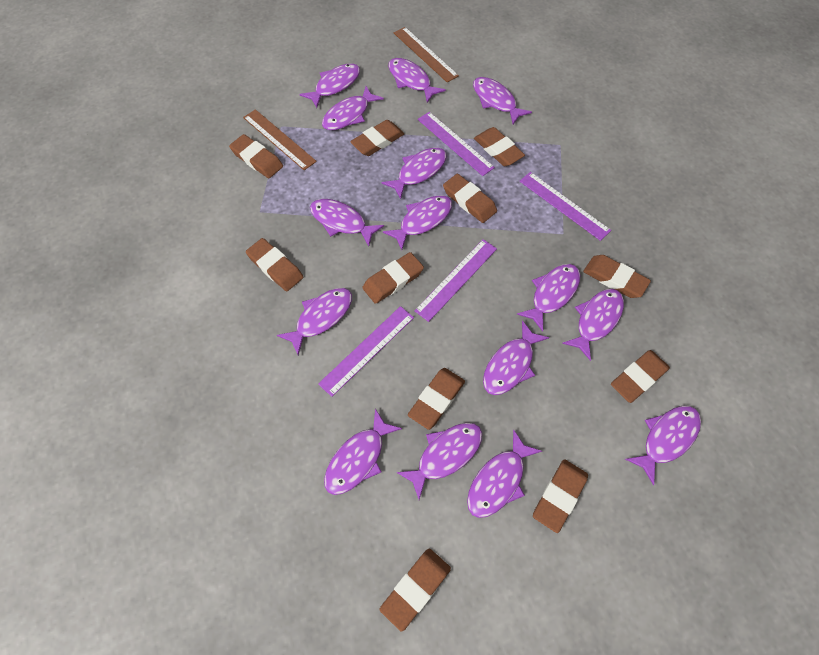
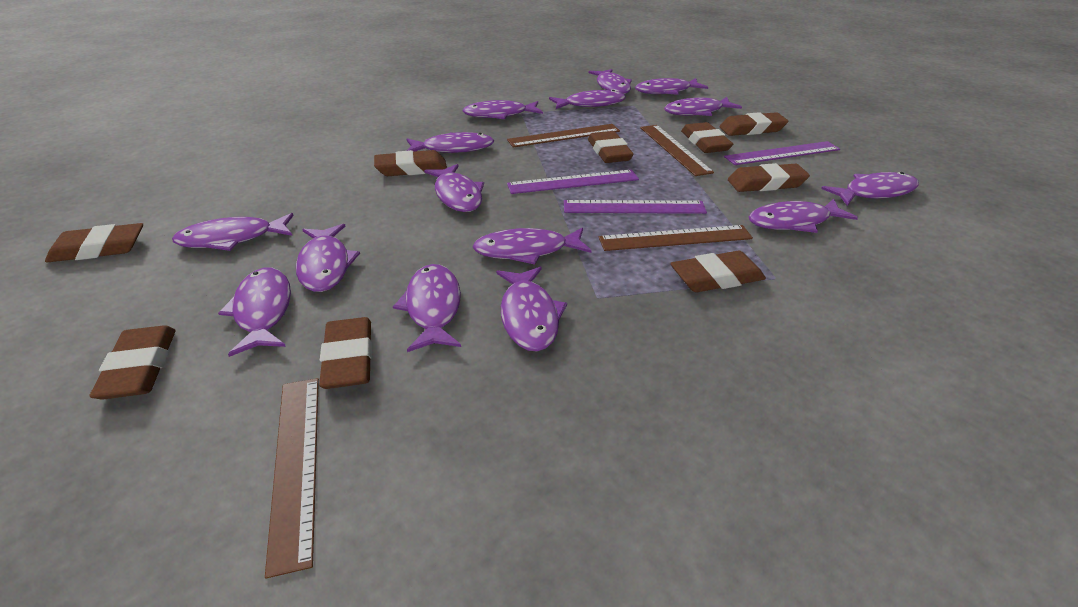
brown eraser: [229,134,283,178] [246,238,303,291] [350,120,404,156] [362,252,424,304] [380,549,451,632] [408,368,465,430] [443,174,497,223] [474,127,525,166] [533,459,588,533] [583,255,651,298] [611,350,670,403] = 11 -> [45,223,143,263] [89,325,176,400] [319,317,372,389] [374,150,447,176] [588,131,634,163] [670,251,766,292] [681,122,733,153] [719,112,788,136] [728,163,810,192] = 9
brown ruler: [243,109,317,170] [394,27,459,83] = 2 -> [265,378,319,579] [507,124,620,148] [599,225,753,251] [640,125,714,176] = 4
purple ruler: [318,306,414,397] [414,239,497,322] [418,112,495,176] [520,172,611,241] = 4 -> [507,170,639,194] [564,200,707,214] [724,141,840,165] = 3

